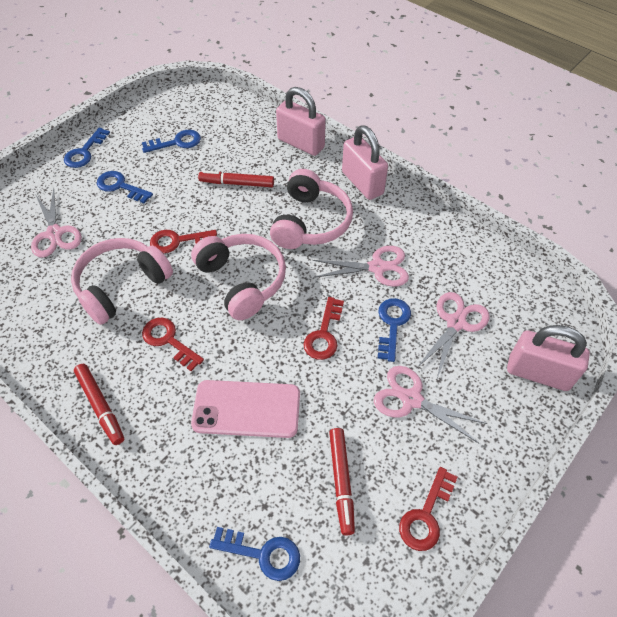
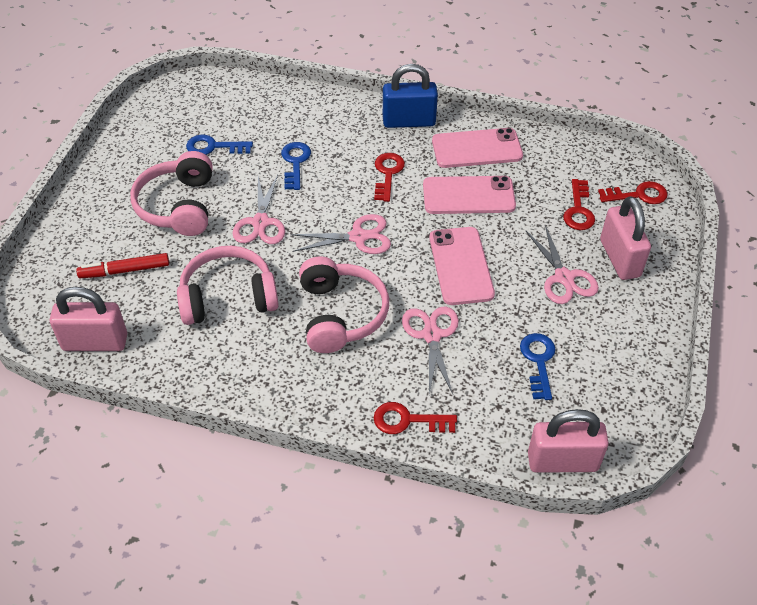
blue key: [64,128,110,168] [97,171,153,203] [142,130,201,153] [209,527,300,581] [378,298,411,362] = 5 -> [186,135,253,155] [281,142,311,190] [520,333,556,400] = 3
blue padlock: none = 0 -> [383,64,438,128] = 1
pink phone: [191,380,300,438] = 1 -> [423,176,516,214] [429,227,495,305] [432,128,523,168] = 3
red marker: [74,364,124,445] [198,171,274,187] [329,428,355,535] = 3 -> [76,253,169,278] = 1

